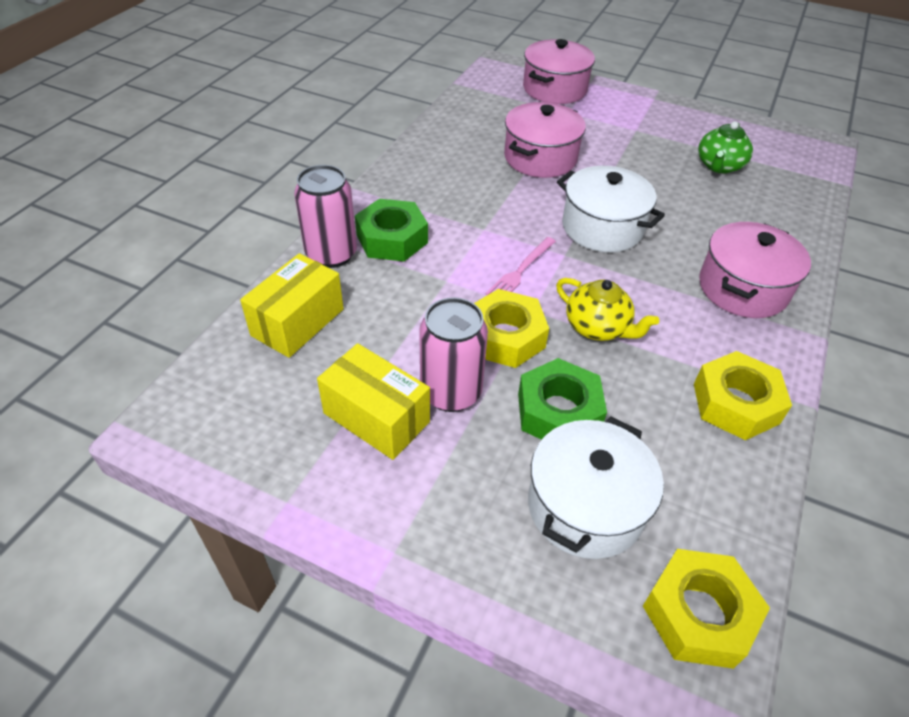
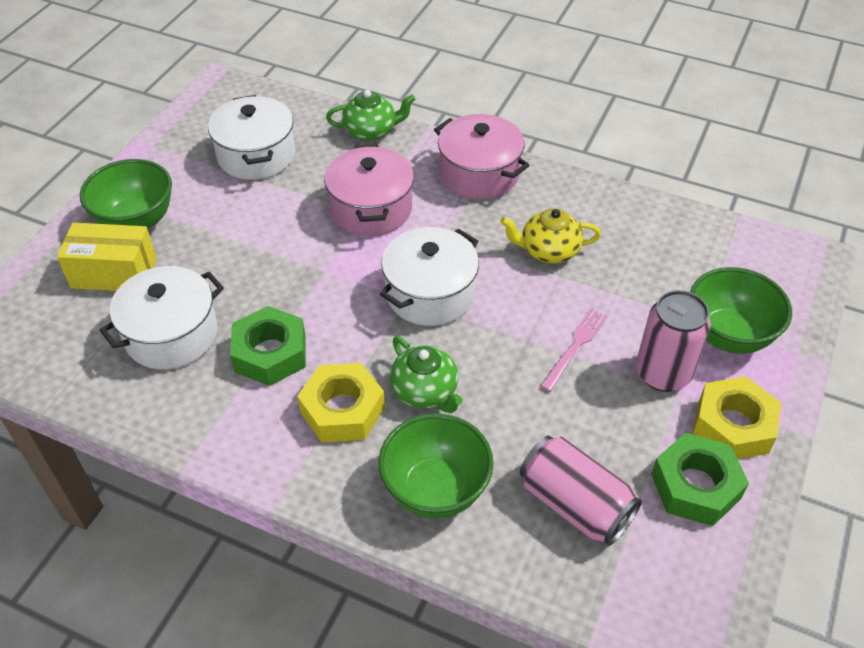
green bowl: none = 0 -> [80,159,172,229] [379,413,494,519] [690,267,792,354] = 3
green teapot: [698,121,753,174] = 1 -> [326,90,415,141] [390,336,463,413] = 2
pink pot: [504,102,586,178] [523,39,595,104] [699,222,811,318] = 3 -> [324,145,414,236] [434,114,530,199] = 2
white pot: [528,417,664,559] [557,166,665,252] = 2 -> [100,266,224,369] [208,95,295,180] [380,227,479,326] = 3
yellow box: [240,253,344,358] [317,343,430,460] = 2 -> [57,222,157,291] = 1
yellow nut: [474,289,549,368] [643,549,770,669] [694,351,792,440] = 3 -> [297,363,385,442] [693,376,781,459] = 2

